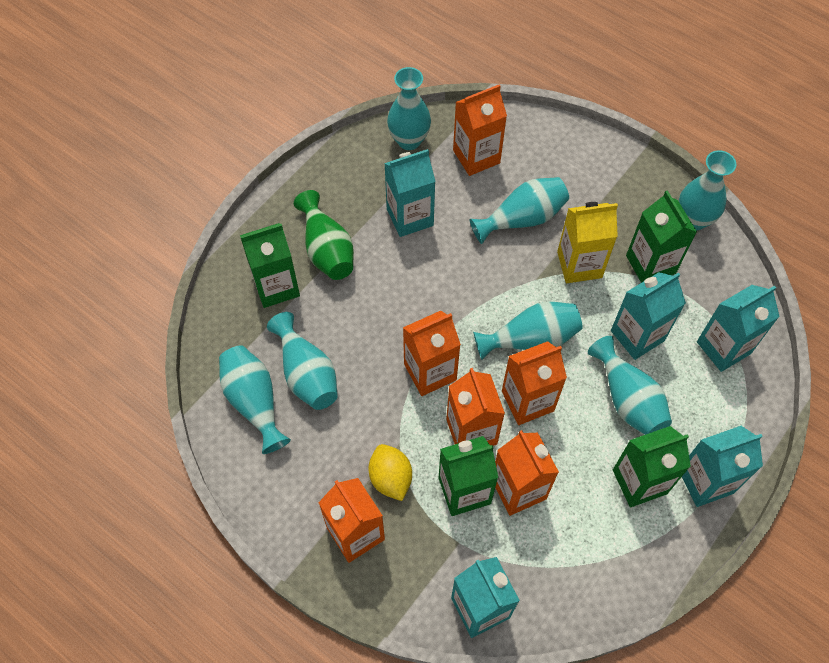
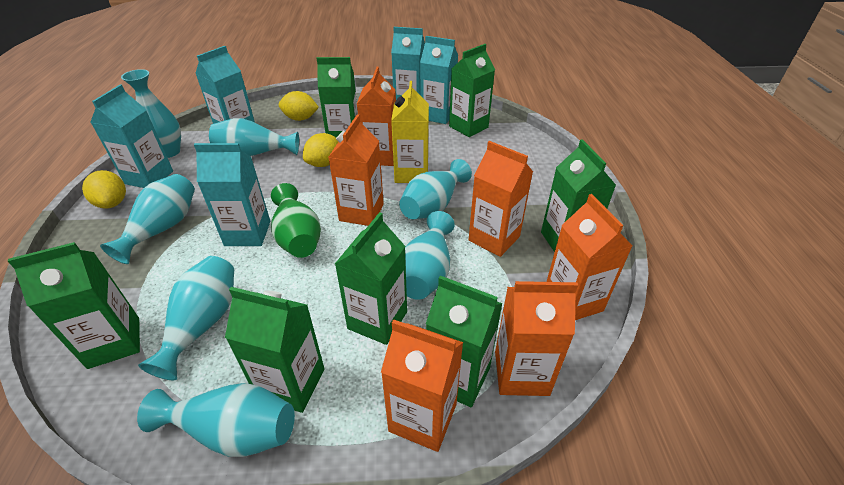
green carton: [240,223,300,308] [439,436,499,516] [613,426,691,507] [626,190,697,283] = 4 -> [8,242,140,369] [225,287,325,413] [317,57,358,138] [335,212,407,345] [426,276,503,407] [449,44,495,137] [541,139,616,252] = 7
yellow lemon: [369,444,412,501] = 1 -> [82,170,126,208] [279,91,319,121] [303,133,339,167] = 3

